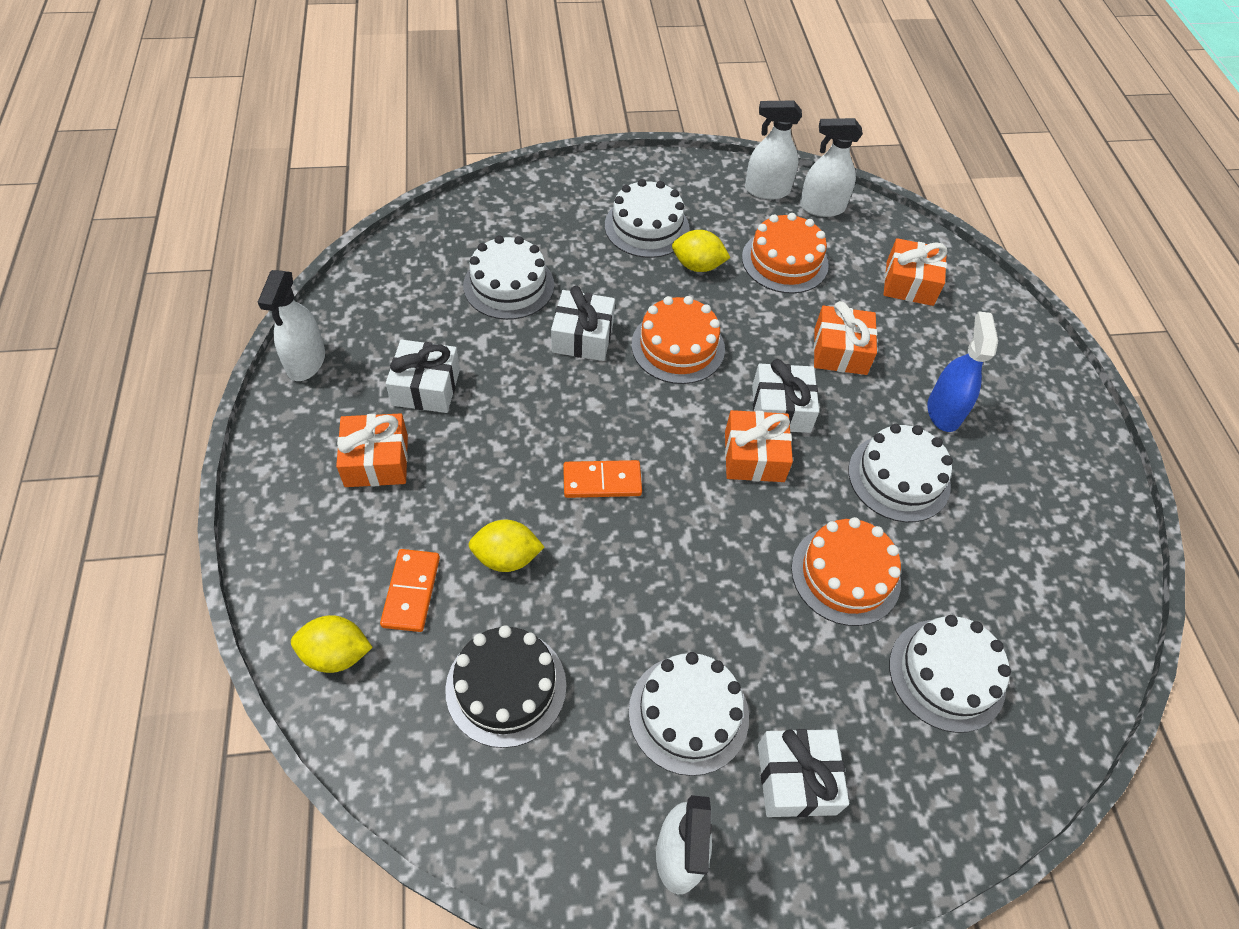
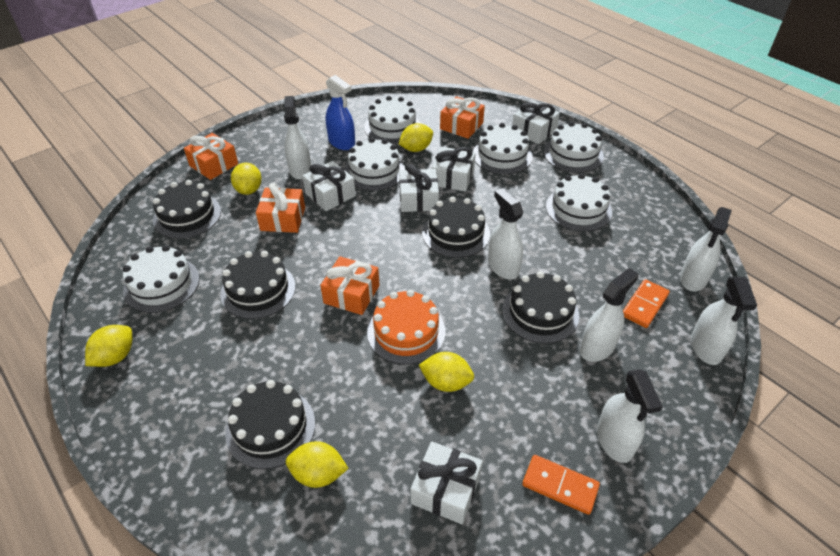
black cake: [445,625,566,748] = 1 -> [153,180,221,239] [220,251,296,319] [225,380,315,469] [422,196,490,258] [502,271,579,344] = 5
orange cake: [631,296,725,384] [742,213,829,294] [791,517,901,626] = 3 -> [367,290,446,364] = 1
white cake: [463,235,554,320] [605,179,690,258] [629,652,749,776] [848,424,953,522] [889,615,1011,733] = 5 -> [123,245,200,313] [344,138,405,191] [364,96,420,144] [473,123,533,174] [543,122,604,173] [546,173,612,231] = 6
white gift: [386,340,460,413] [551,286,615,361] [752,359,819,433] [758,729,849,817] = 4 -> [302,161,356,211] [399,164,439,212] [411,441,483,524] [432,147,476,192] [512,101,560,144] = 5
white spray bottle: [258,270,325,381] [656,795,712,894] [745,101,802,200] [800,118,863,217] = 4 -> [284,96,311,179] [488,188,523,279] [580,268,639,362] [597,369,663,463] [680,207,732,291] [691,277,757,365] = 6
yellow lemon: [291,615,373,673] [468,520,544,572] [672,230,731,272] = 3 -> [85,325,132,367] [231,163,262,195] [286,441,349,488] [399,123,433,152] [419,352,474,392] = 5

